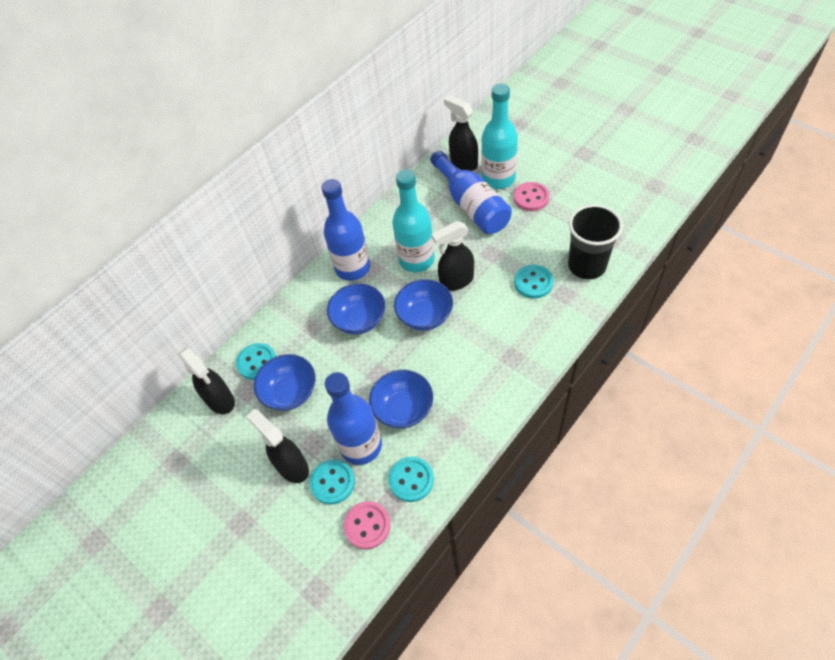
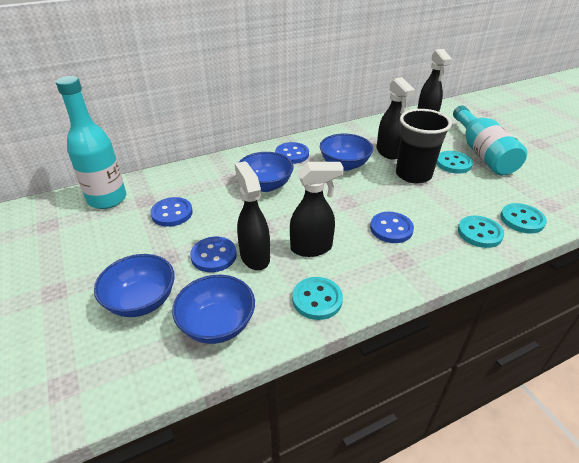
blue bottle: [321,179,370,281] [325,372,382,465] [430,151,512,234] = 3 -> none = 0
blue button: none = 0 -> [150,197,193,227] [190,237,237,272] [275,142,309,164] [370,212,414,243] = 4
pink button: [343,501,391,549] [514,182,549,211] = 2 -> none = 0

